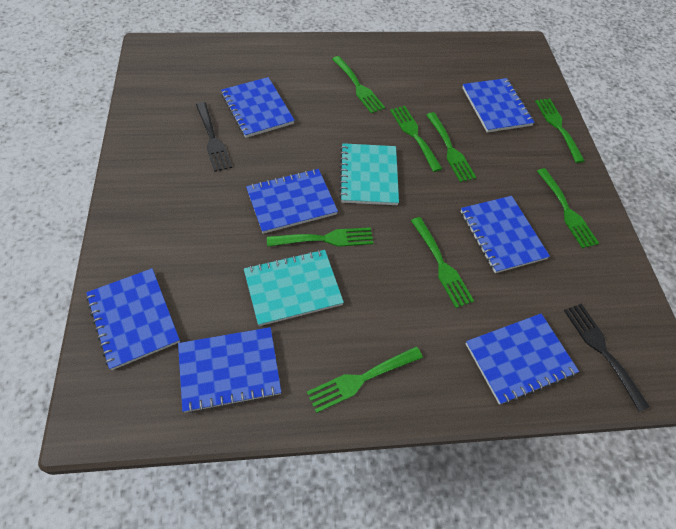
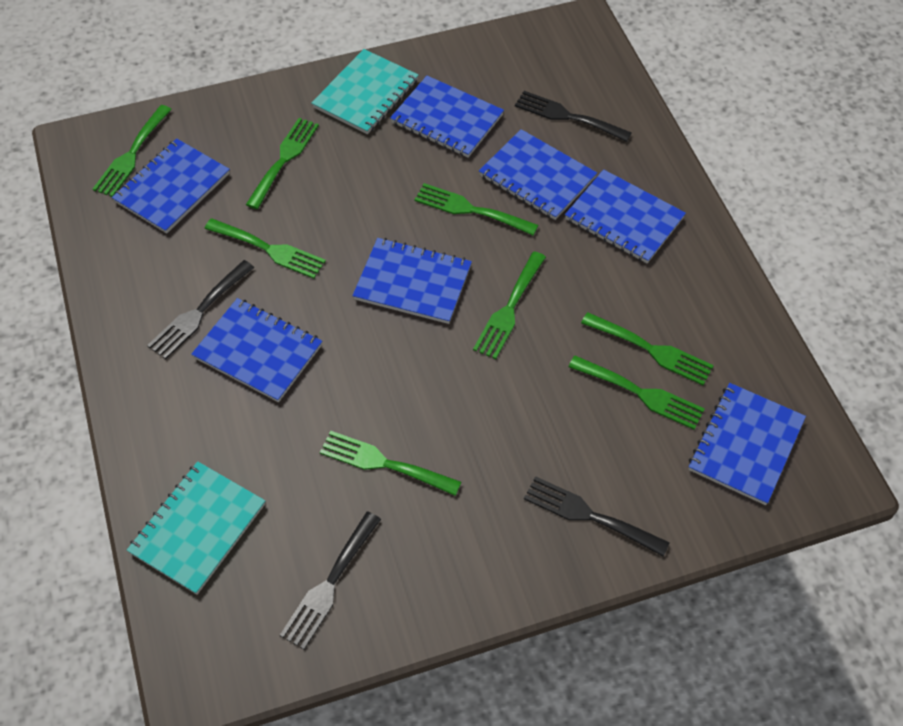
black fork: [196,102,232,172] [564,304,650,412] = 2 -> [147,260,254,359] [280,512,381,650] [515,91,632,142] [524,476,670,557] = 4

